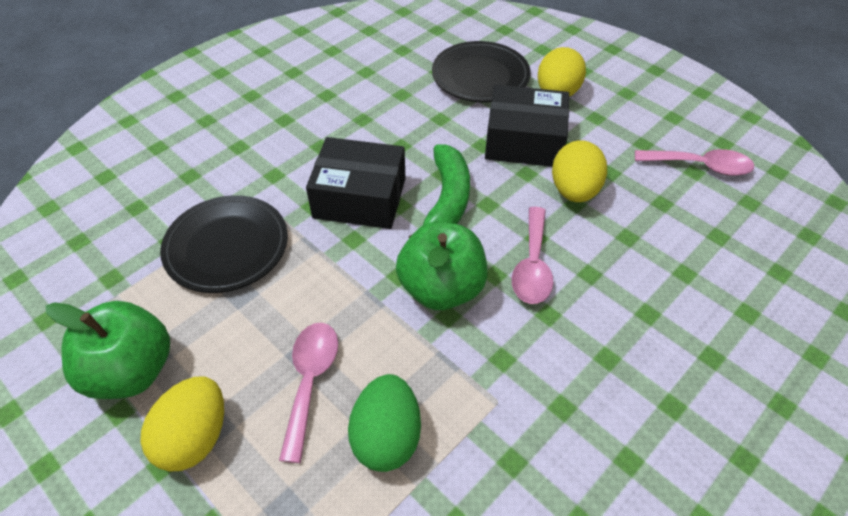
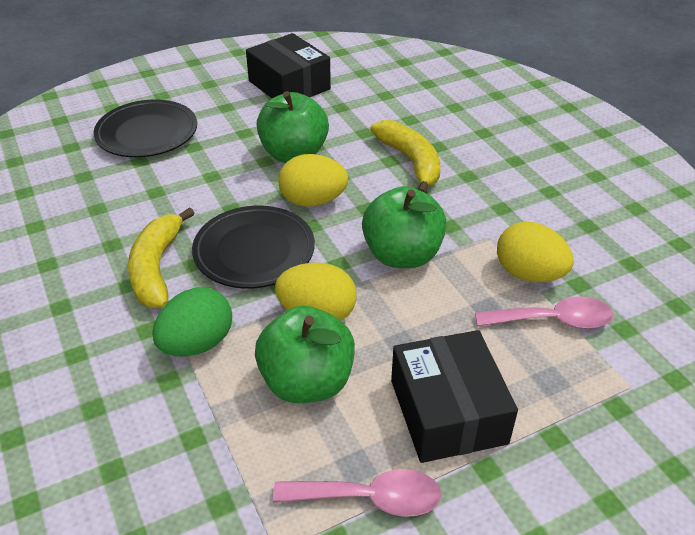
green apple: [46,301,170,399] [396,221,488,310] = 2 -> [255,306,355,403] [257,91,329,163] [362,186,447,268] = 3
green banana: [409,144,470,238] = 1 -> none = 0
pink spoon: [279,323,338,463] [512,207,553,304] [635,149,754,176] = 3 -> [273,469,442,517] [475,297,613,329] = 2
yellow banana: none = 0 -> [128,207,195,308] [370,120,441,193] = 2

